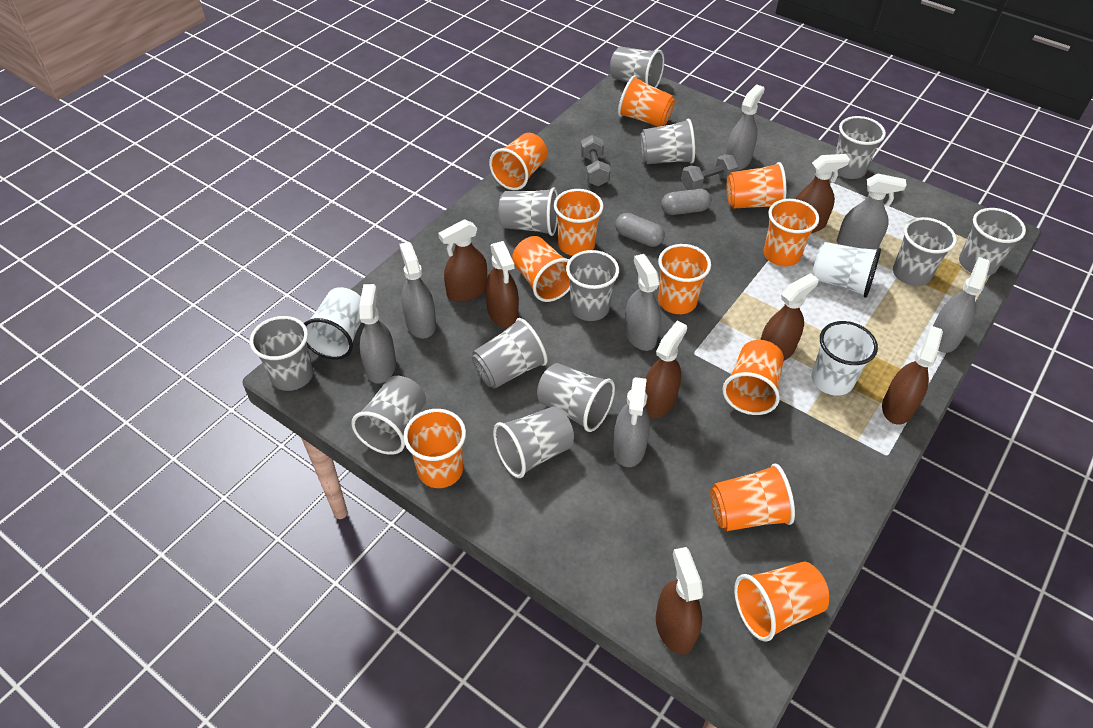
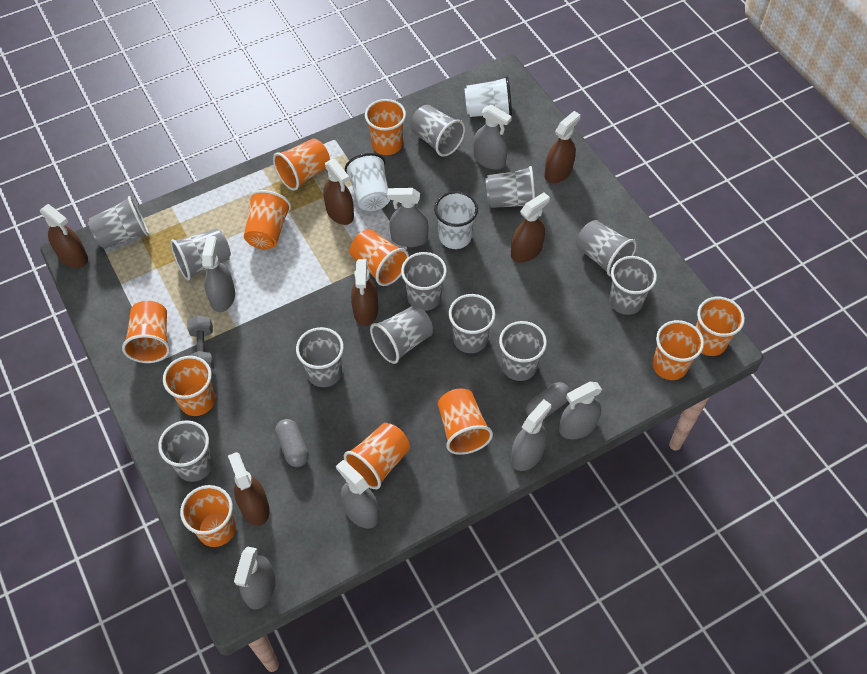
brown spray bottle: [438,219,487,302] [485,241,519,328] [644,321,687,418] [656,547,703,655] [760,273,819,361] [795,154,850,233] [882,326,943,424] = 7 -> [40,204,88,268] [228,452,270,526] [323,159,354,225] [351,259,378,326] [511,192,550,263] [544,111,581,183] = 6
grey dumbbell: [580,135,610,186] [681,154,739,190] = 2 -> [187,315,214,370] = 1

